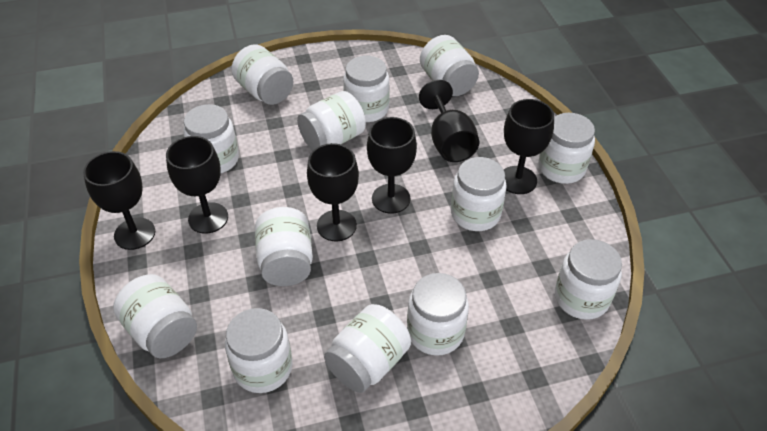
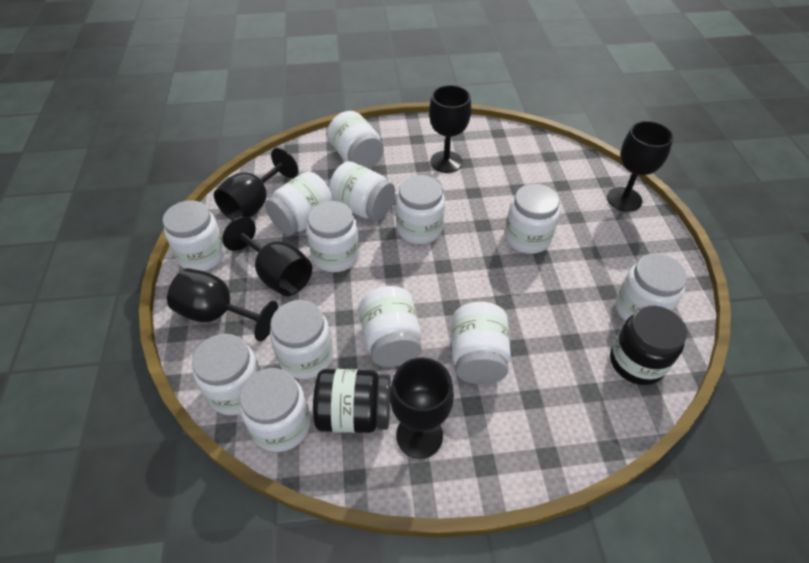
black jar: none = 0 -> [313,369,391,433] [610,306,687,385] = 2

